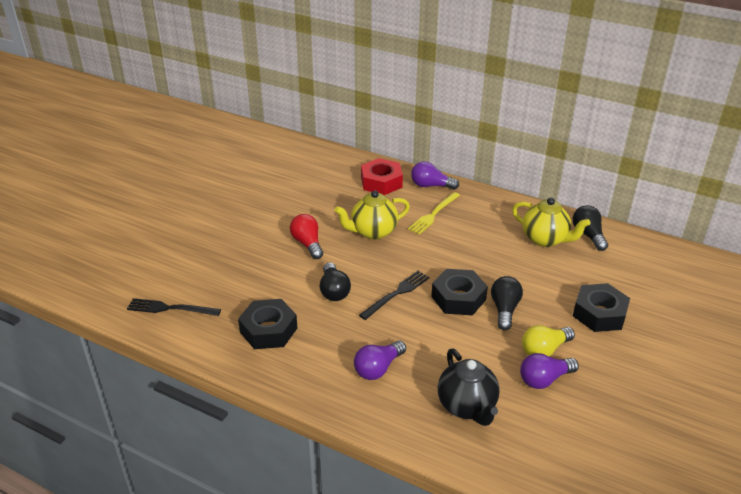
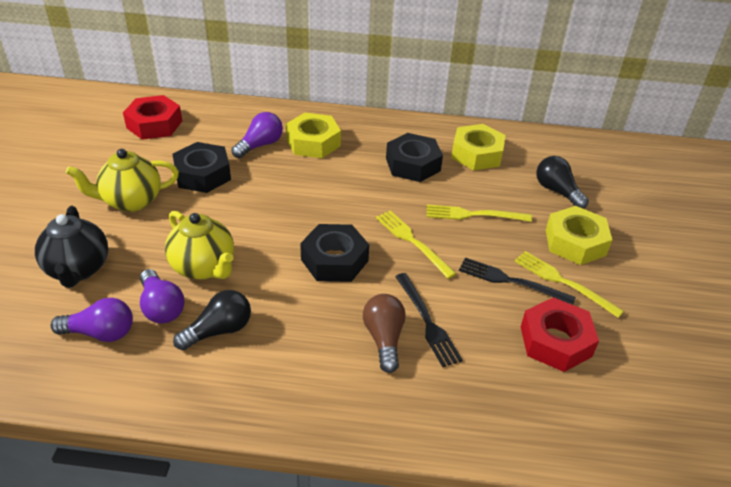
black light bulb: [320,262,351,301] [491,276,523,330] [572,205,608,251] = 3 -> [173,290,251,350] [536,156,589,209] = 2
brown light bulb: none = 0 -> [363,294,406,373] = 1
red light bulb: [290,214,323,259] = 1 -> none = 0
red nut: [361,158,403,195] = 1 -> [123,95,182,140] [521,297,599,372] = 2
yellow fork: [408,192,460,235] = 1 -> [376,210,457,279] [427,205,532,222] [514,251,624,318] = 3
yellow light bulb: [522,325,575,357] = 1 -> none = 0
yellow nut: none = 0 -> [286,113,341,158] [451,124,506,170] [546,206,612,265] = 3

